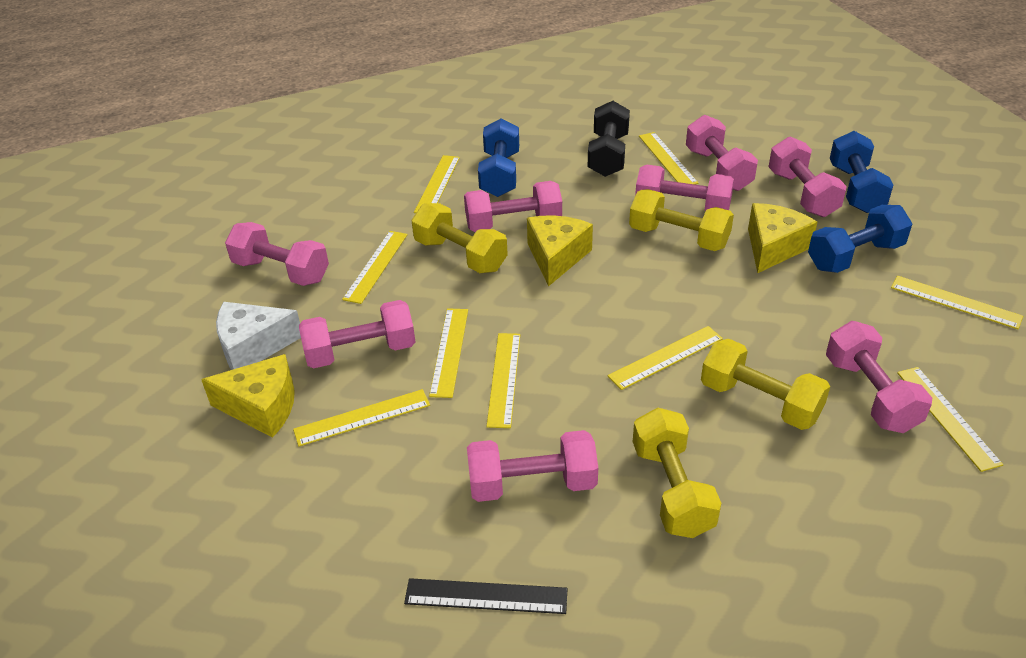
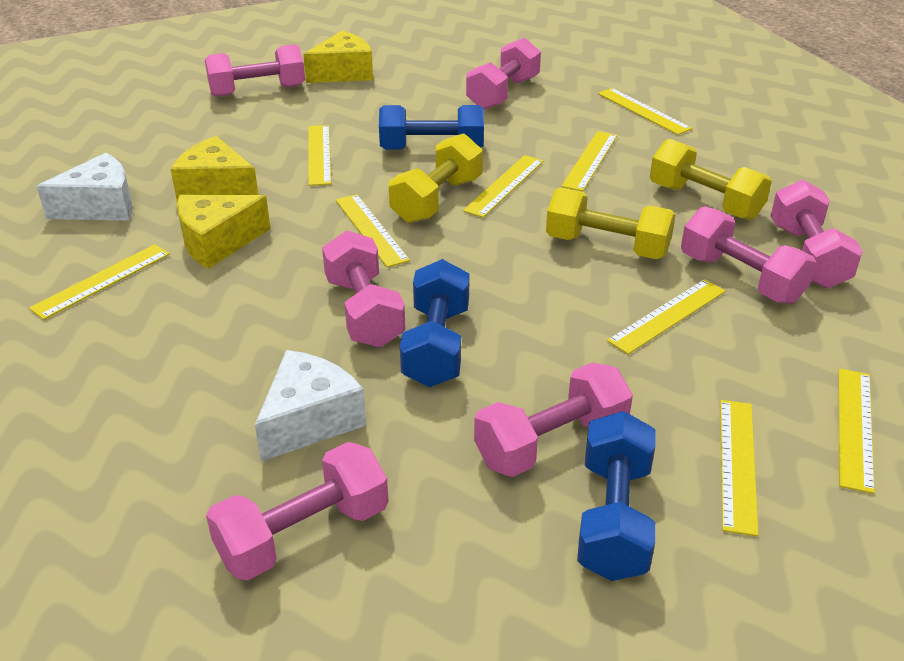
black dumbbell: [588,101,630,177] = 1 -> none = 0
black ruler: [404,578,568,614] = 1 -> none = 0
pink dumbbell: [225,222,329,286] [299,300,416,368] [464,181,562,232] [467,430,598,502] [635,165,734,211] [686,115,758,191] [768,137,847,217] [826,321,932,433] = 8 -> [205,44,305,97] [206,442,388,581] [322,230,406,347] [466,38,541,109] [474,363,633,477] [681,206,817,304] [771,180,863,288] = 7
white cheese: [216,302,301,370] = 1 -> [36,153,132,221] [255,350,366,462] = 2
yellow dumbbell: [411,203,508,273] [629,189,734,251] [633,408,721,538] [701,339,830,430] = 4 -> [389,133,483,223] [546,188,676,259] [650,139,772,220] = 3

